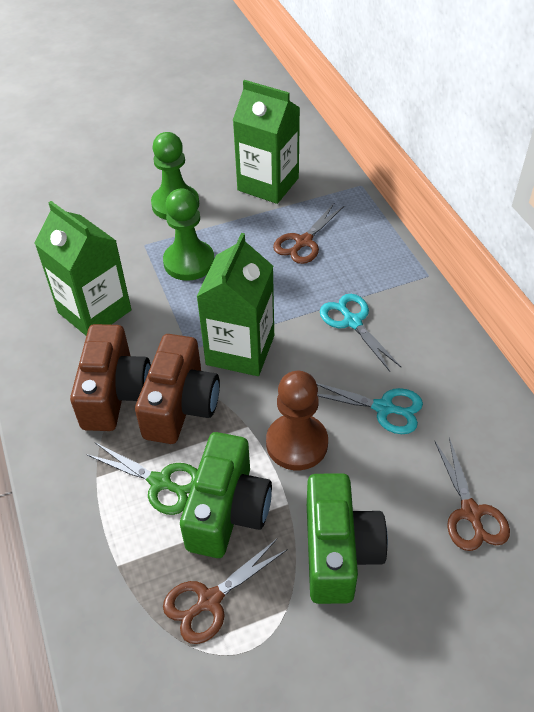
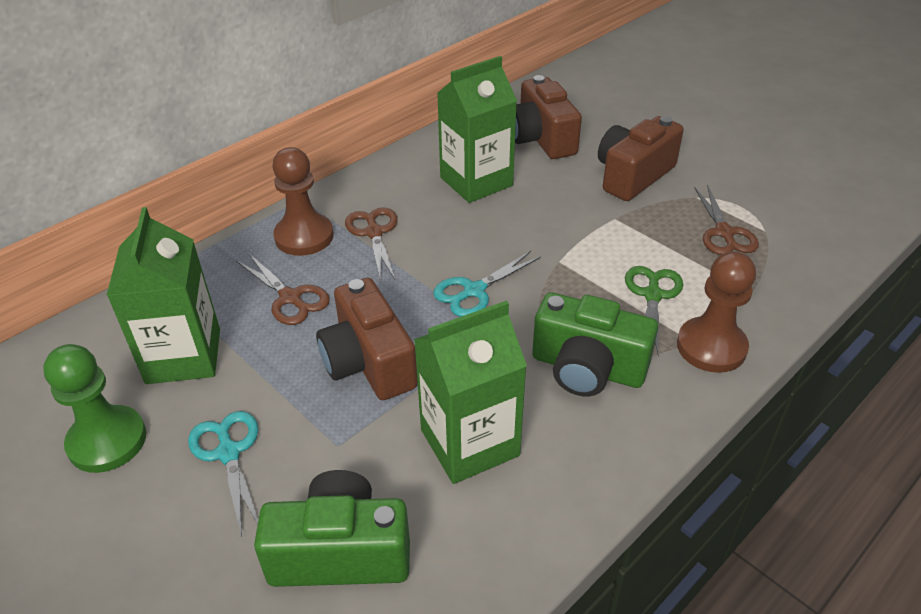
brown camera: [70,324,151,431] [135,334,220,444] = 2 -> [316,278,418,400] [515,75,582,159] [598,116,684,201] = 3
brown pawn: [266,371,328,470] = 1 -> [272,147,334,256] [677,251,756,373] = 2
green pawn: [151,132,199,220] [163,189,214,281] = 2 -> [43,344,146,473] = 1

